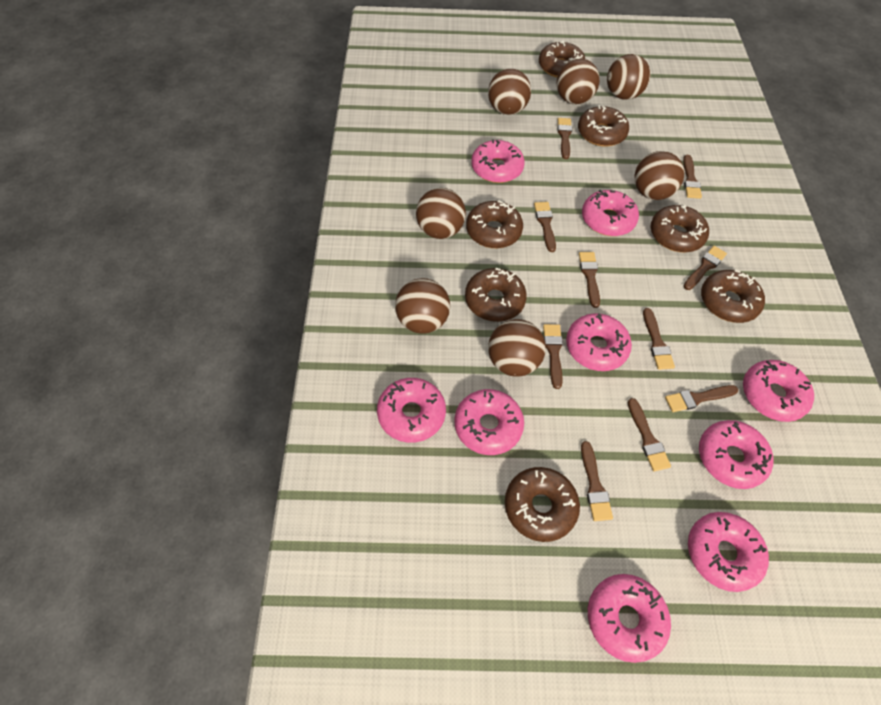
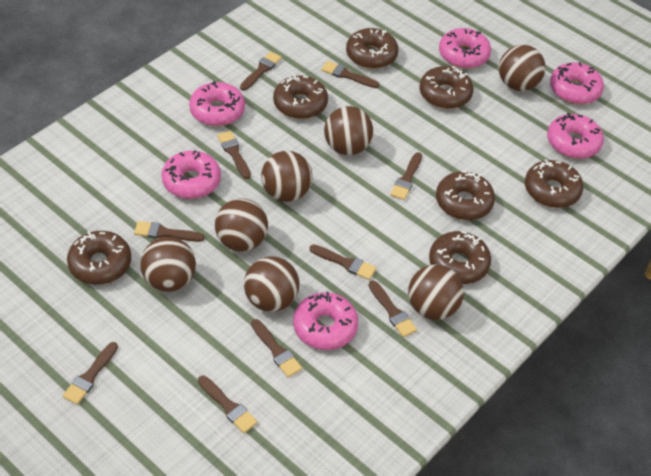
pink donut: [377,378,446,443] [454,389,524,455] [471,139,525,183] [566,313,632,371] [582,189,639,236] [588,574,671,663] [688,512,769,592] [699,420,773,489] [743,360,814,422] = 9 -> [161,150,221,199] [189,81,245,126] [293,291,358,350] [439,28,491,69] [547,113,604,159] [550,62,604,104] = 6

